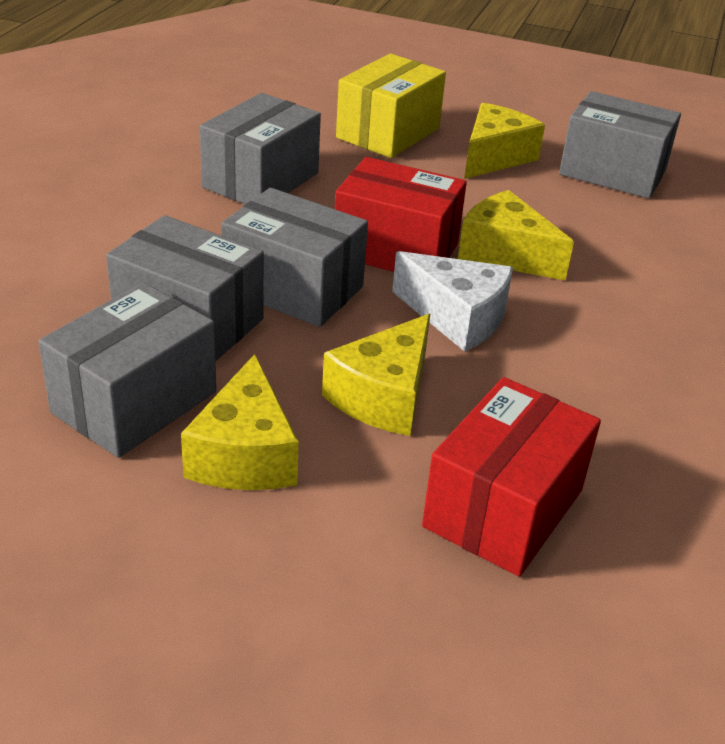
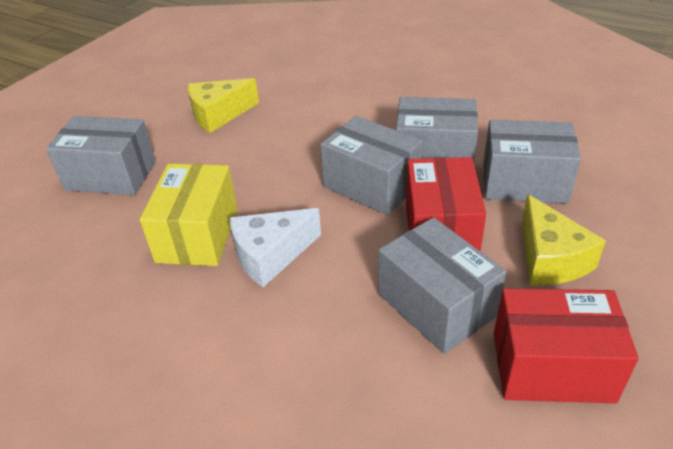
yellow cheese: [181,354,299,490] [322,314,430,436] [458,190,574,281] [464,103,545,179] = 4 -> [188,78,259,133] [522,194,606,285] = 2

